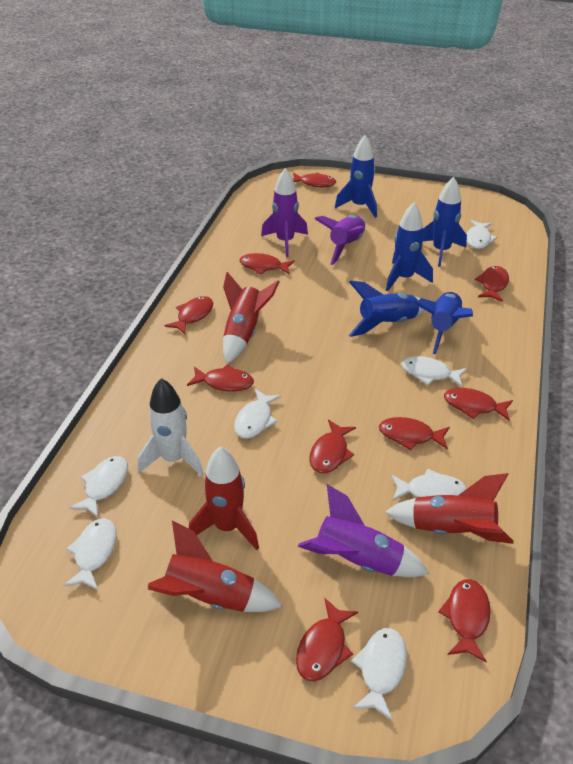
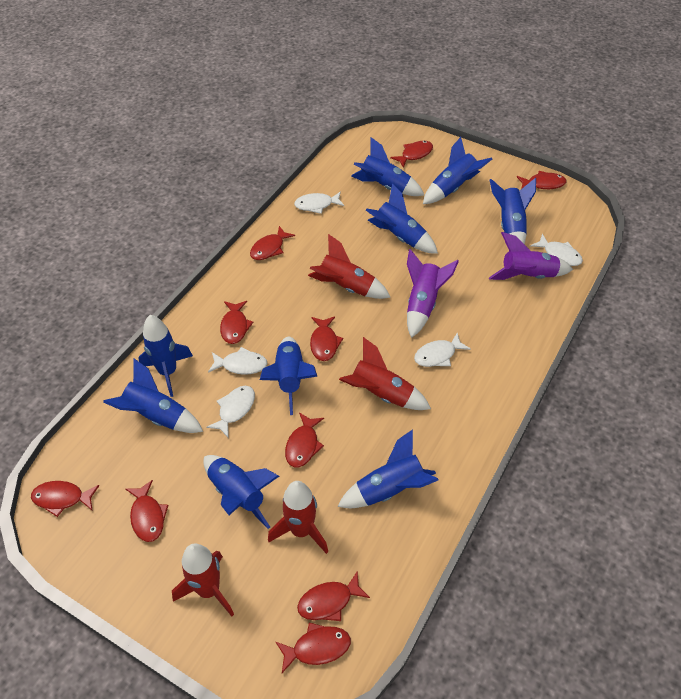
blue rocket: [335,135,377,218] [349,280,426,337] [386,203,433,292] [415,292,473,354] [423,177,467,267] = 5 -> [103,358,203,433] [139,315,193,397] [203,455,279,529] [260,337,317,415] [337,429,439,508] [351,137,424,196] [366,183,438,254] [423,137,492,204] [490,178,536,244] = 9
purple rocket: [261,168,308,257] [298,484,429,577] [315,215,365,265] = 3 -> [407,249,459,338] [489,232,573,280] = 2
white fish: [63,518,117,590] [69,456,128,518] [234,389,281,439] [351,628,407,720] [391,468,467,501] [401,356,467,387] [466,220,497,249] = 7 -> [206,386,255,437] [208,347,268,375] [294,192,345,214] [414,333,471,367] [530,234,583,266] = 5
white rocket: [138,378,204,476] = 1 -> none = 0

